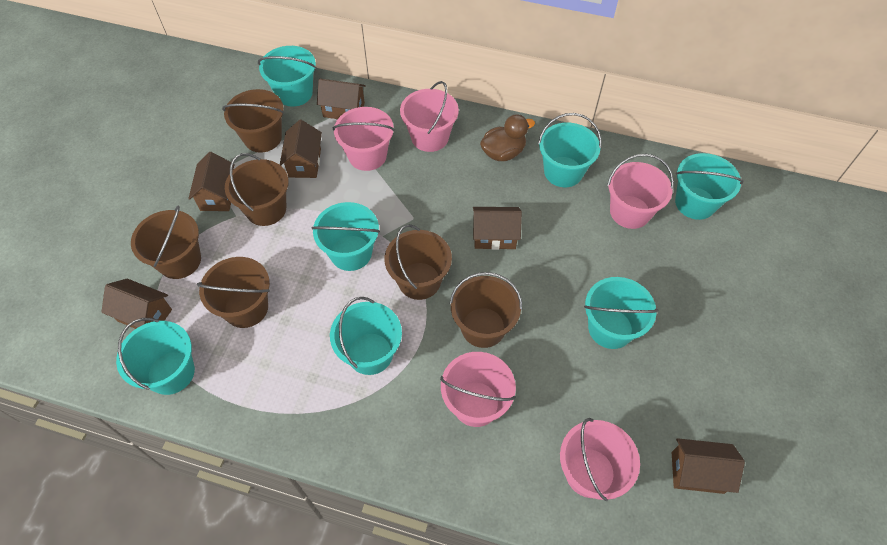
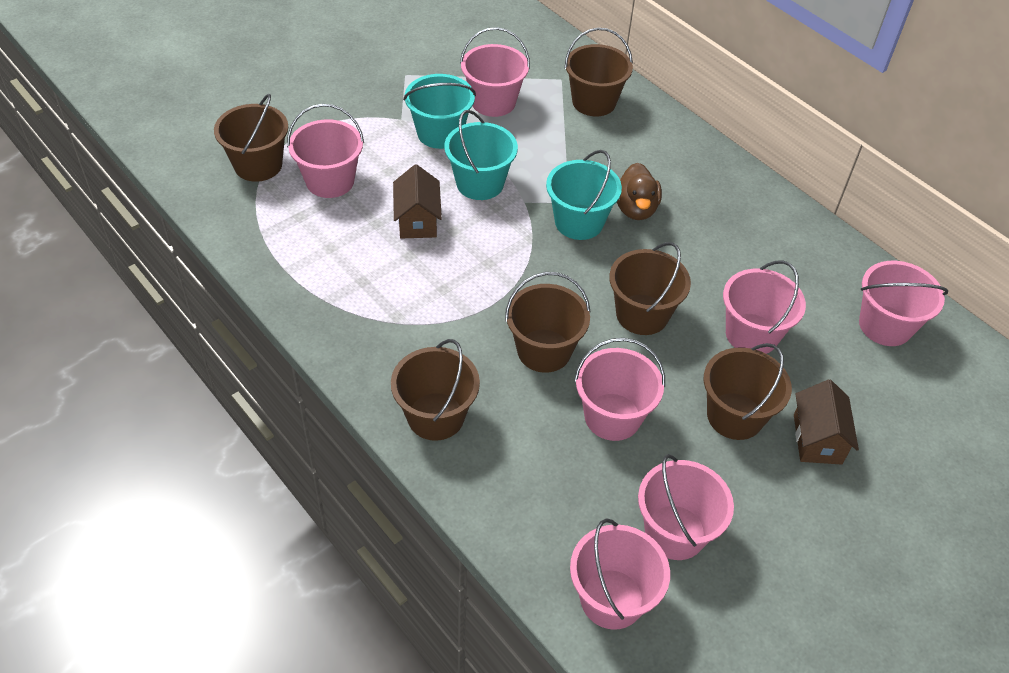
brown house: [101,278,172,329] [188,152,235,211] [280,120,322,178] [317,78,366,119] [473,207,522,250] [672,438,745,494] = 6 -> [393,164,442,238] [794,379,859,465] = 2
pink bucket: [333,107,395,171] [400,81,459,152] [440,352,516,427] [560,418,640,501] [607,154,674,229] = 5 -> [287,104,364,198] [460,27,530,117] [570,518,670,630] [574,338,665,441] [638,454,734,560] [723,261,806,354] [859,261,948,346] = 7
turquoise bucket: [116,318,195,395] [258,46,316,107] [311,202,380,271] [330,297,402,375] [538,113,602,187] [584,277,659,349] [675,153,744,220] = 7 -> [403,74,476,149] [444,110,518,200] [546,150,622,240] = 3

